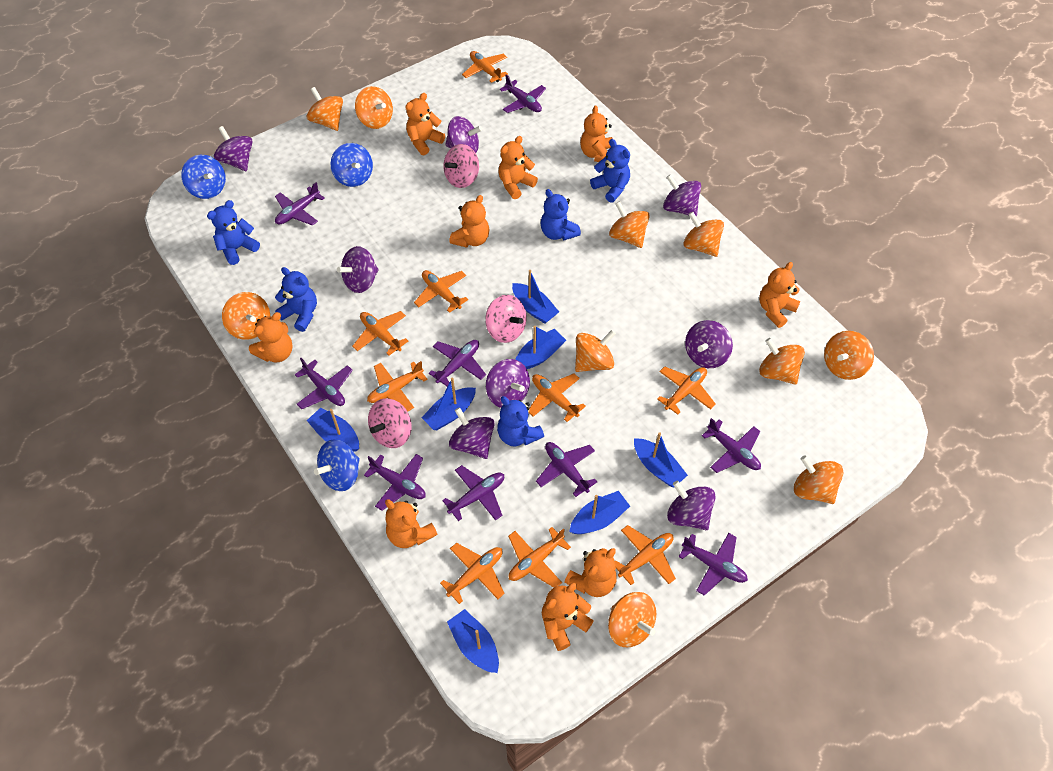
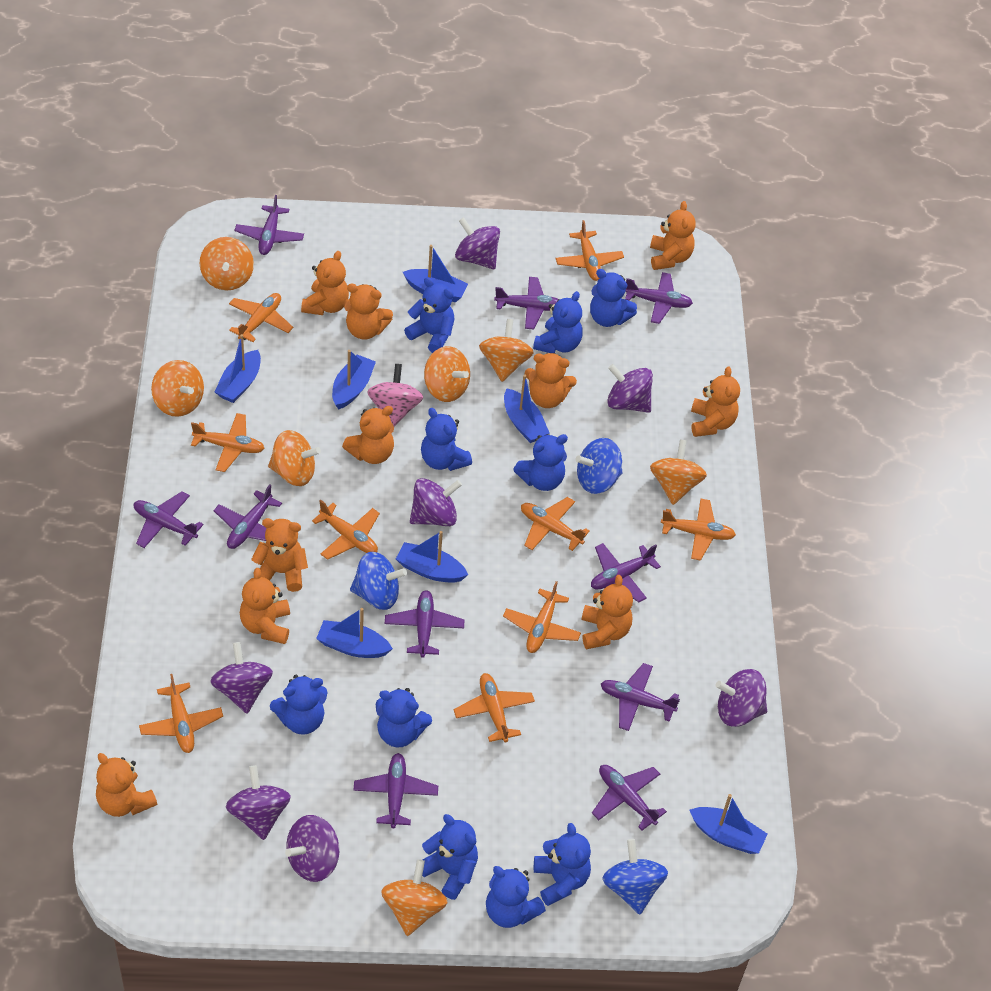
blue teddy bear: [207,200,260,265] [275,267,317,332] [497,396,544,446] [541,189,581,240] [590,139,630,203] = 5 -> [270,675,328,735] [376,688,432,747] [404,277,454,353] [421,408,472,471] [422,814,478,900] [486,866,546,928] [513,434,568,491] [533,291,583,353] [534,823,591,906] [590,269,637,327] = 10
orange spinning top: [222,292,270,340] [307,87,343,131] [355,86,393,129] [575,330,616,372] [608,592,656,647] [609,201,650,248] [684,212,724,257] [759,338,805,385] [794,455,843,504] [824,331,874,380] = 10 -> [151,360,204,417] [200,237,254,290] [268,430,321,486] [381,859,448,936] [424,346,470,402] [479,319,534,382] [650,439,707,505] = 7
orange teddy bear: [249,312,293,362] [385,499,438,548] [405,93,445,155] [449,195,490,248] [498,136,538,199] [542,583,594,651] [564,548,617,597] [580,105,613,162] [759,262,800,328] = 9 -> [96,753,157,817] [240,568,290,644] [251,518,308,592] [301,251,349,315] [342,406,394,464] [343,283,393,340] [525,353,577,408] [581,575,633,649] [650,201,696,270] [691,366,740,437] = 10
pink spinning top: [368,398,412,448] [443,144,479,188] [485,295,527,343] = 3 -> [367,364,423,427] = 1
purple plane: [275,182,325,226] [295,358,353,409] [364,454,426,511] [429,340,486,387] [442,465,504,521] [500,74,546,113] [536,442,597,497] [679,533,748,596] [702,418,761,473] = 9 -> [134,491,204,548] [214,484,282,549] [234,195,304,255] [353,753,438,828] [385,590,464,658] [494,277,558,330] [591,543,661,602] [592,765,667,830] [601,663,680,731] [625,272,693,324] = 10
purple spinning top: [214,126,253,171] [337,246,379,293] [445,116,482,153] [449,407,495,459] [486,359,530,408] [663,174,701,217] [667,481,715,530] [685,320,733,368] = 8 -> [210,642,273,713] [226,765,291,840] [285,815,339,882] [410,478,462,526] [455,217,500,269] [607,364,653,413] [715,669,767,727] = 7

